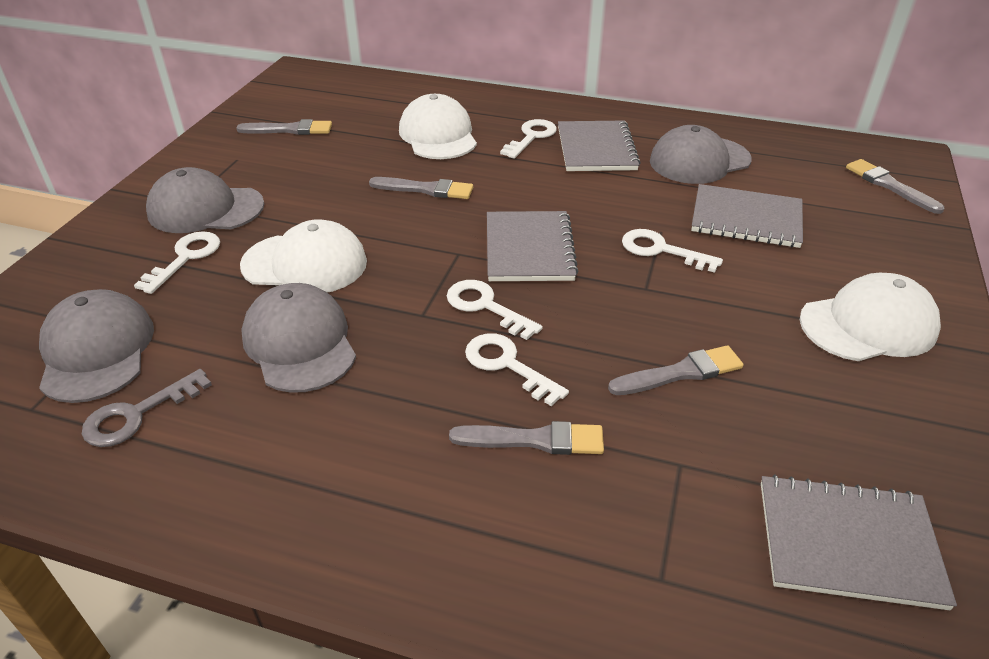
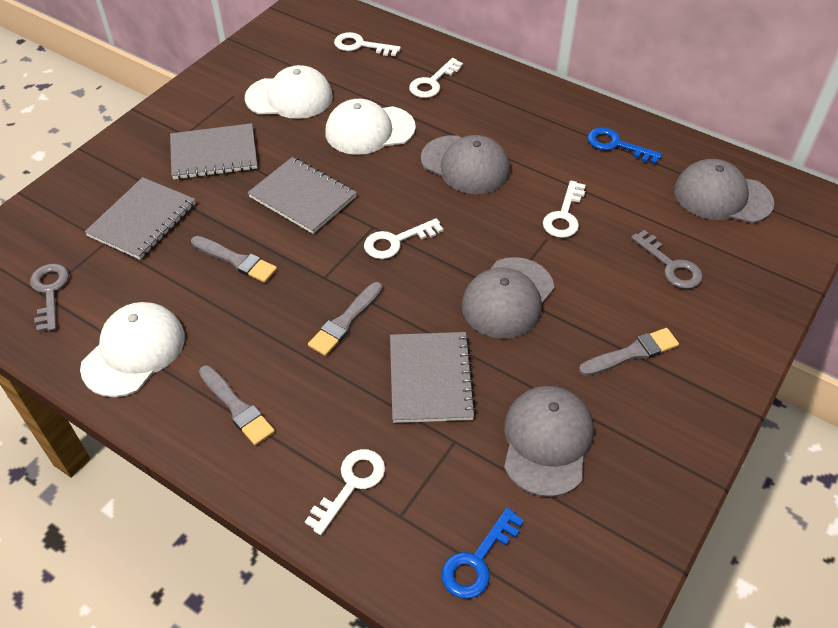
blue key: none = 0 -> [441,507,524,599] [587,127,662,164] = 2
grey brush: [236,119,332,135] [369,177,473,199] [449,421,604,455] [608,345,744,395] [846,159,944,214] = 5 -> [191,236,277,283] [199,365,275,446] [308,282,383,356] [579,328,679,376] = 4
grey key: [82,369,212,447] = 1 -> [30,264,69,332] [631,230,703,289] = 2

